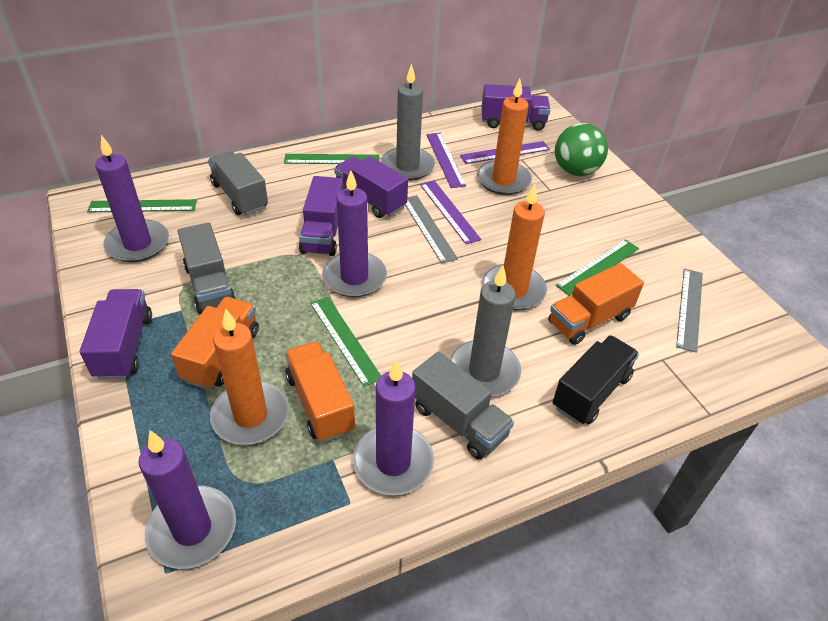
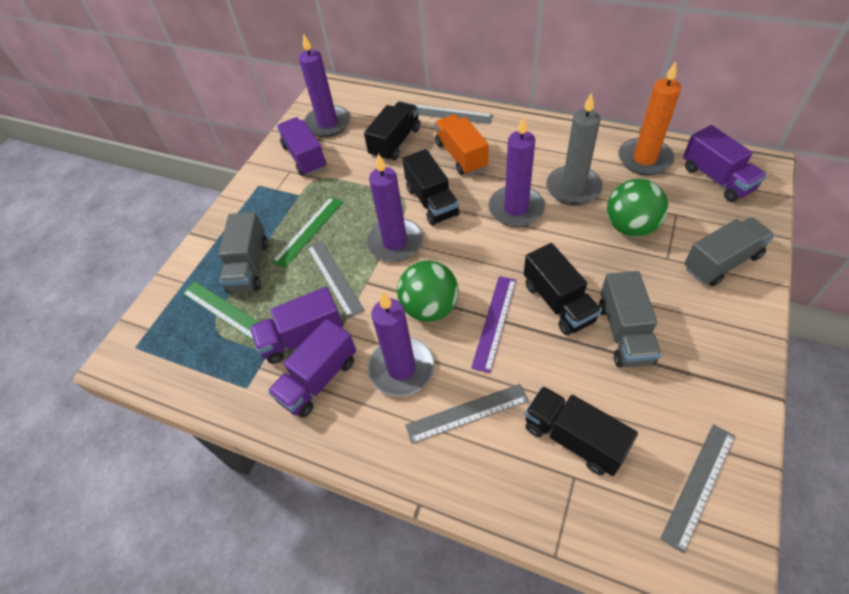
black truck: [553,335,639,425] = 1 -> [364,101,420,161] [402,149,460,226] [524,243,602,335] [525,386,638,476] = 4
green ball: [555,123,608,176] = 1 -> [397,260,459,322] [607,179,668,237] = 2
green ruler: [87,199,197,213] [284,154,380,164] [310,297,381,387] [556,239,639,296] = 4 -> [183,282,259,340] [272,197,343,268] = 2
grey candle: [381,64,435,181] [450,266,521,397] = 2 -> [546,93,603,206] = 1
grey ruler: [405,195,458,264] [676,269,703,353] = 2 -> [307,241,364,318] [405,384,529,444] [413,104,493,124] [660,424,735,554] = 4
orange candle: [210,309,289,445] [477,79,532,195] [482,184,547,311] = 3 -> [618,61,681,175] = 1
orange truck: [171,297,259,390] [285,341,355,442] [548,263,644,345] = 3 -> [435,114,489,175] = 1
purple ruler: [420,181,481,244] [426,133,466,188] [460,141,550,164] = 3 -> [471,276,516,373] = 1

